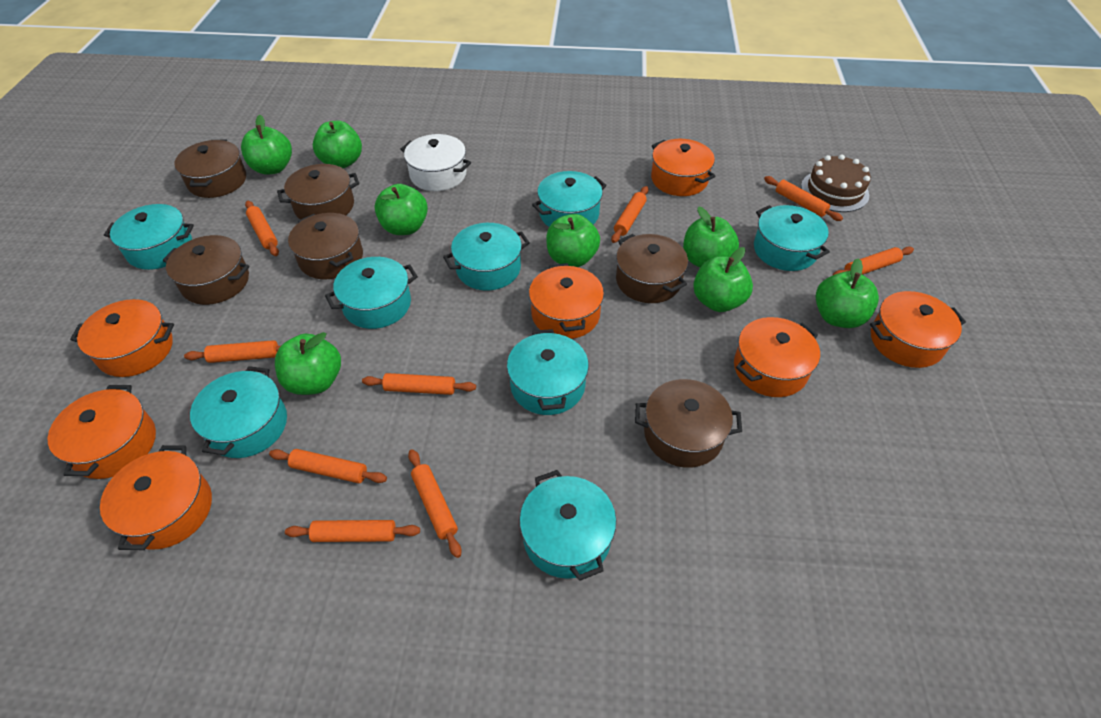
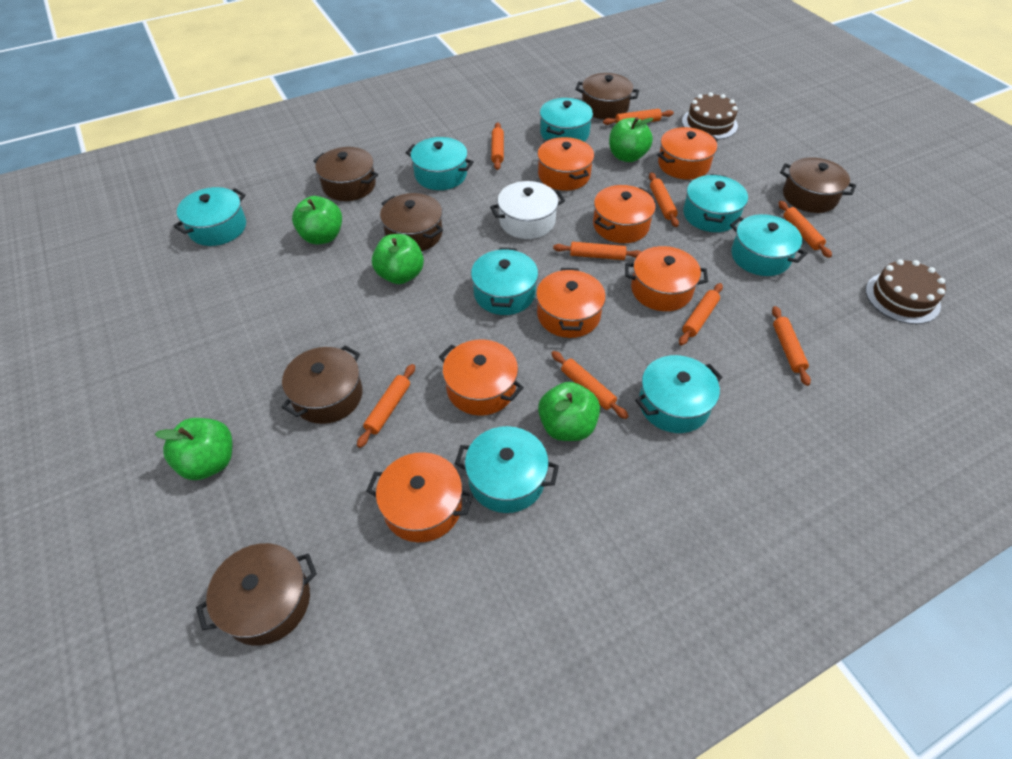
brown cake: [801,154,871,212] = 1 -> [682,92,738,140] [866,259,946,324] = 2
green apple: [241,115,292,175] [275,332,341,395] [313,121,362,168] [375,184,428,235] [546,214,600,267] [683,207,739,267] [693,247,753,312] [815,258,879,328] = 8 -> [155,418,232,480] [292,196,342,245] [372,234,424,284] [538,382,600,441] [609,117,653,162] = 5

